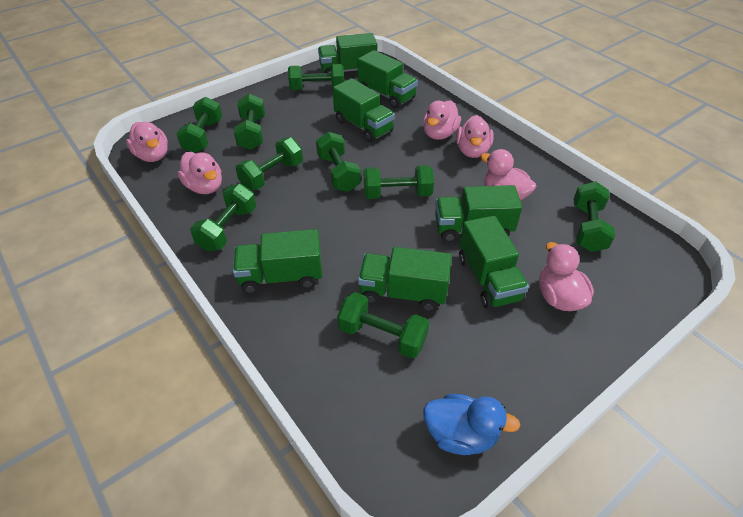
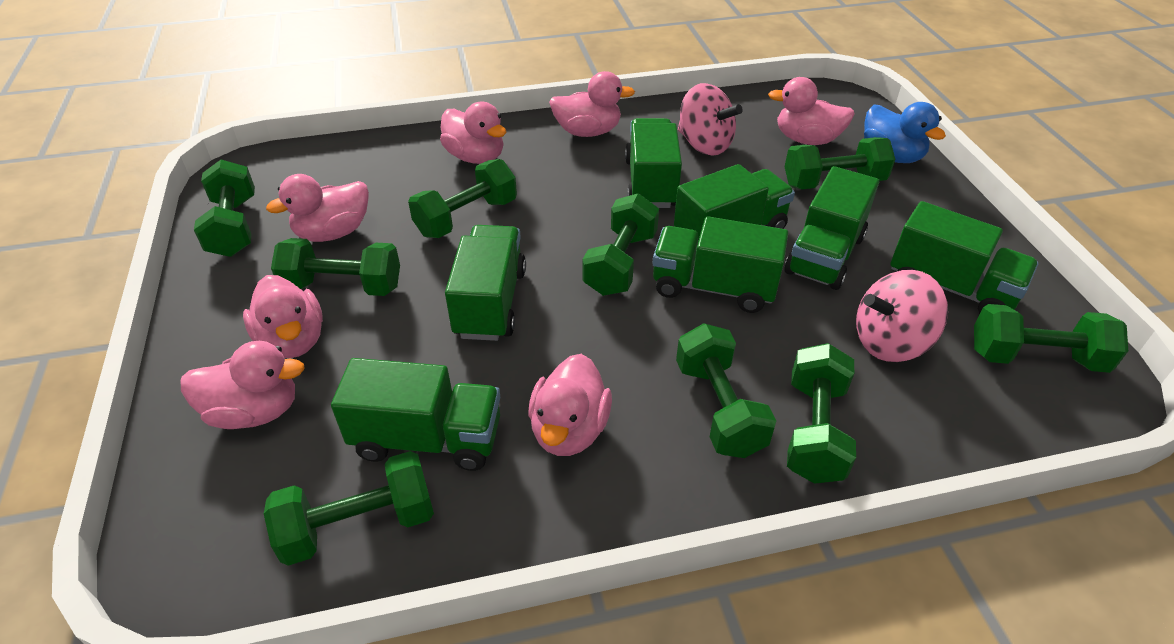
pink duck: [126,122,168,162] [177,152,222,194] [423,100,461,140] [456,115,494,158] [480,149,536,200] [539,242,594,311] = 6 -> [180,341,305,429] [243,275,323,358] [266,174,369,242] [440,102,506,164] [528,354,612,456] [549,71,635,137] [768,77,855,145] = 7
pink spinning top: none = 0 -> [678,83,743,156] [856,270,948,362] = 2

